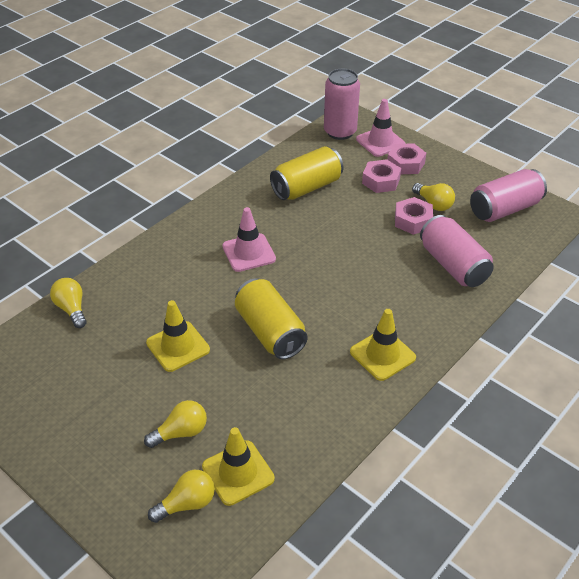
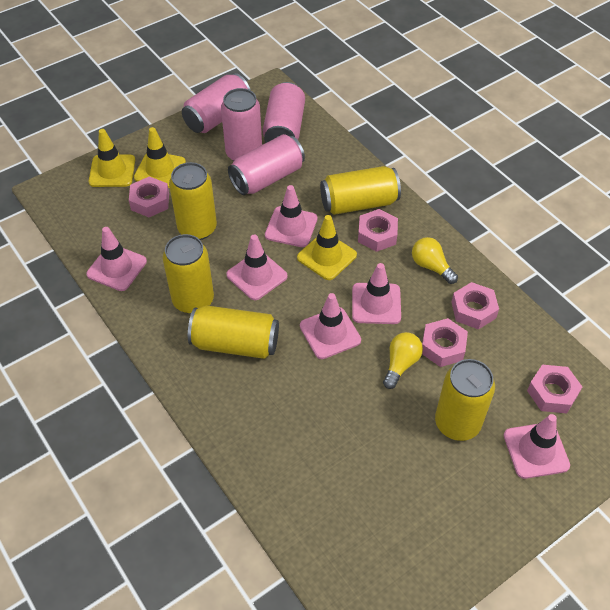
pink can: [324,69,360,140] [420,215,494,287] [470,169,547,222] = 3 -> [182,73,250,133] [221,88,262,161] [228,134,305,195] [263,82,305,143] = 4
pink nut: [362,159,401,193] [387,143,426,174] [395,197,433,235] = 3 -> [129,176,169,217] [358,209,398,252] [422,318,468,367] [451,282,499,330] [527,365,582,413] = 5
pink traffic cone: [222,207,276,272] [356,99,406,157] = 2 -> [86,227,147,291] [226,234,288,300] [265,185,317,247] [300,293,361,359] [352,263,401,324] [504,414,570,479] = 6
yellow can: [235,278,308,359] [270,146,343,200] = 2 -> [163,234,214,314] [169,162,217,240] [188,305,279,359] [320,166,401,215] [435,359,495,441] = 5
yellow light bulb: [50,278,87,328] [144,400,207,448] [148,470,215,523] [412,183,455,211] = 4 -> [383,332,423,389] [412,237,458,284] = 2

